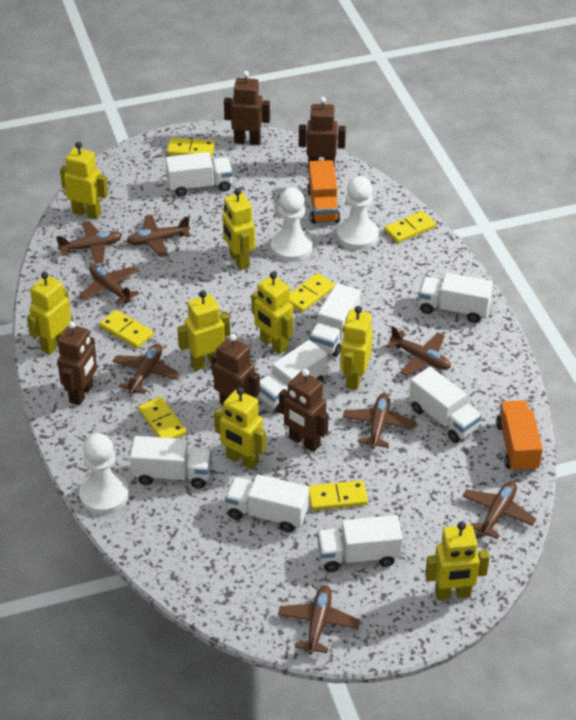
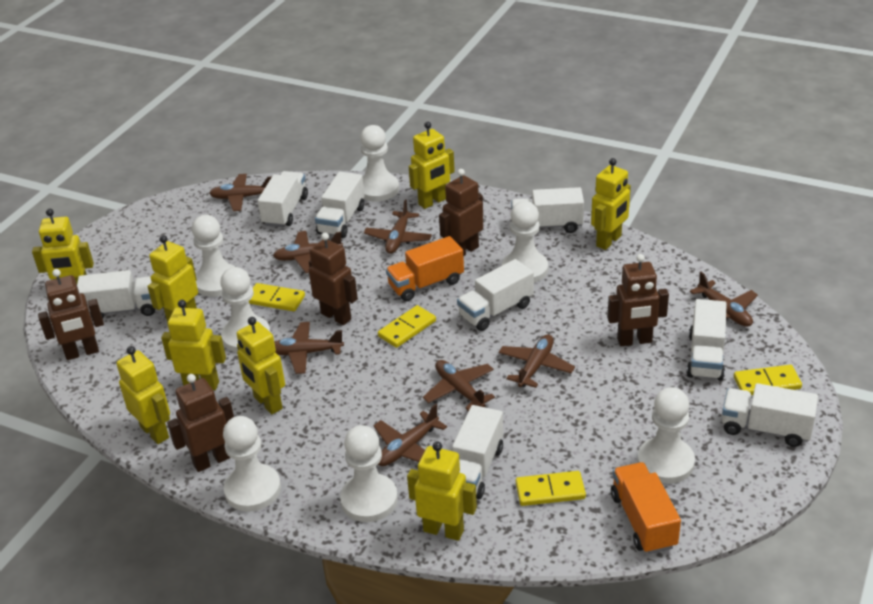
white pawn: [79,433,129,515] [271,188,313,262] [337,176,379,250] = 3 -> [192,215,235,297] [220,267,270,353] [223,416,281,512] [340,425,398,522] [360,125,399,202] [502,201,548,283] [637,387,695,484] = 7
yellow domino: [99,310,153,348] [138,397,187,438] [167,138,215,157] [289,273,335,312] [308,480,368,511] [384,211,436,243] = 6 -> [249,283,305,311] [378,305,436,348] [516,471,586,506] [734,365,802,395] = 4

